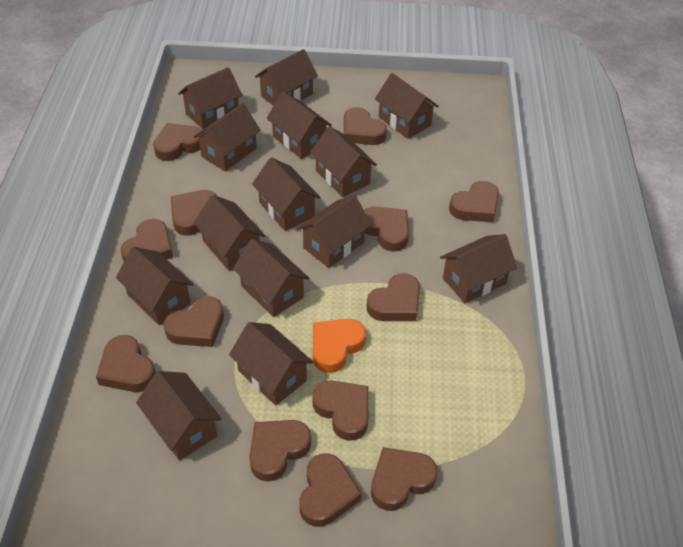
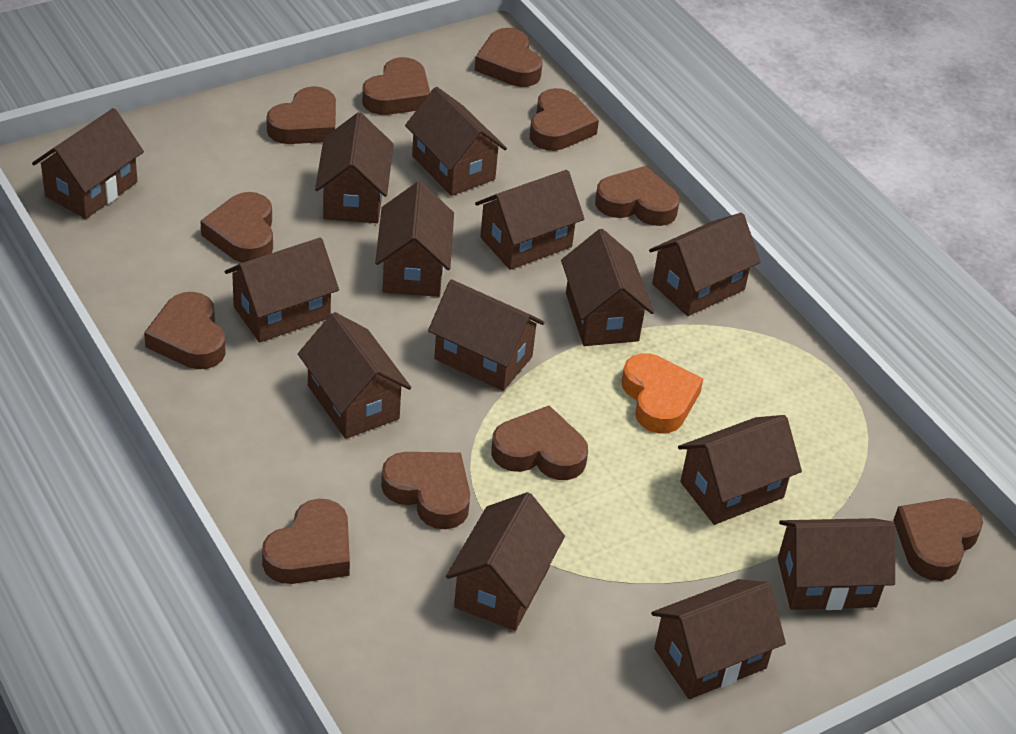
brown heart: [96,335,156,392] [121,219,173,261] [153,123,203,161] [164,296,224,347] [171,190,217,236] [249,420,311,482] [299,453,362,527] [312,380,369,441] [344,107,387,145] [364,206,409,252] [366,273,420,321] [371,447,438,511] [449,181,499,222] = 13 -> [144,292,226,369] [200,192,273,263] [262,499,350,584] [267,86,336,144] [362,57,430,115] [381,452,470,529] [475,28,542,87] [491,405,588,480] [530,88,599,151] [595,166,680,226] [893,498,983,581] = 11

